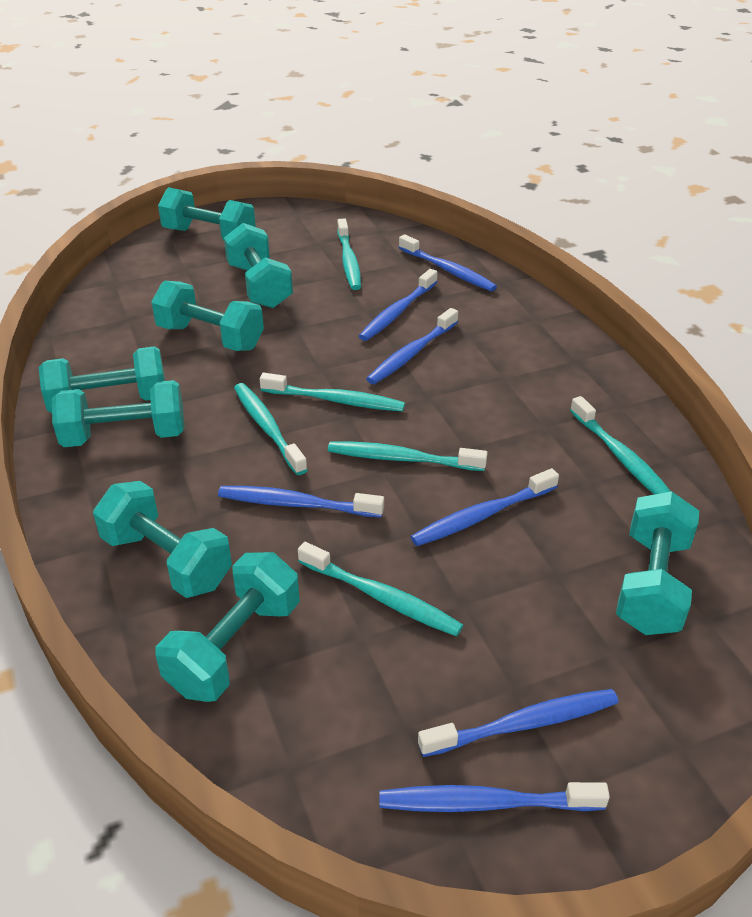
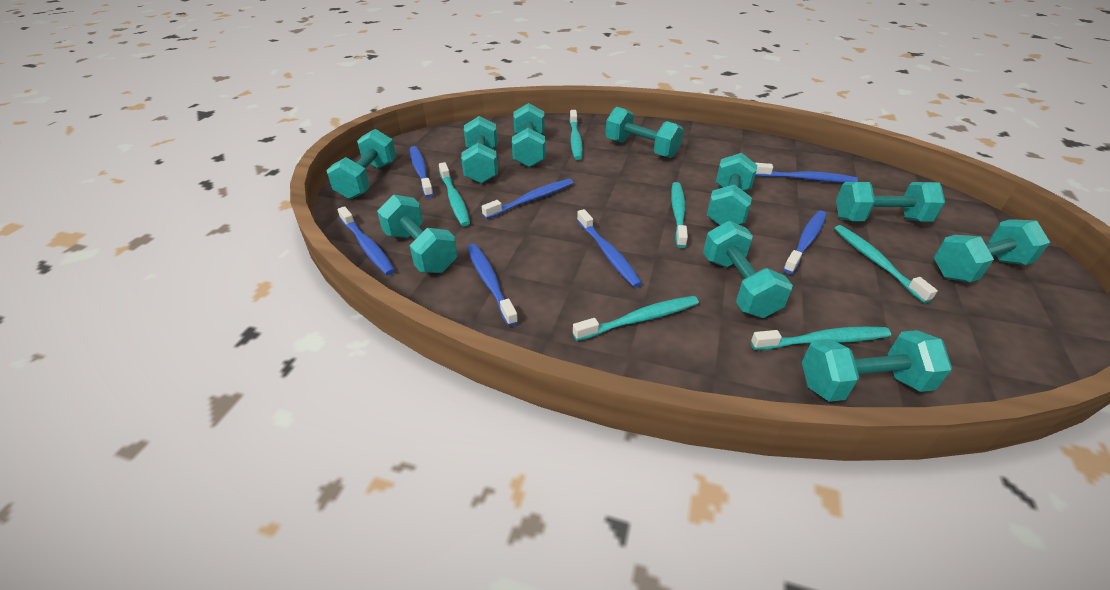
turquoise dumbbell: [39,346,165,413] [52,380,185,447] [93,481,232,598] [151,281,264,351] [156,552,300,702] [158,187,256,240] [224,223,293,308] [616,491,699,635] = 8 -> [326,129,396,199] [377,194,458,273] [461,116,498,184] [512,103,545,167] [605,107,683,158] [703,221,793,318] [707,153,757,225] [802,330,952,402] [836,182,945,222] [934,219,1050,282] = 10

